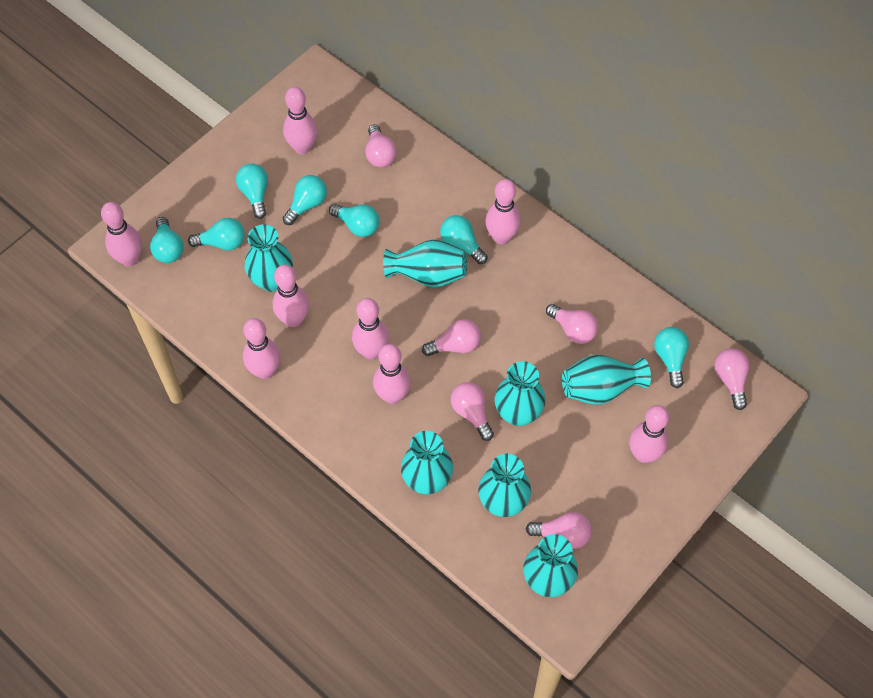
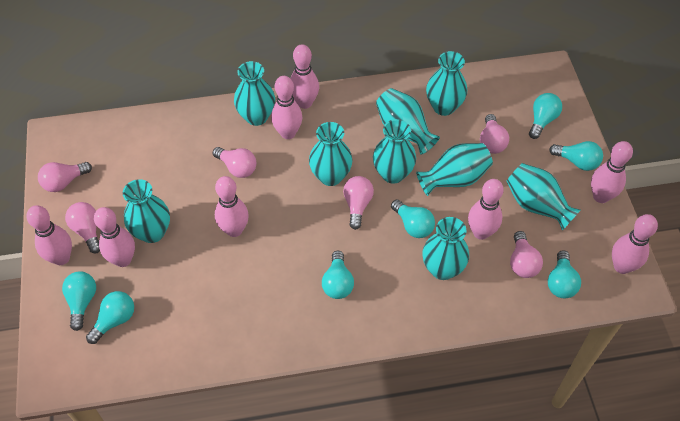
turquoise vase: [245,224,293,292] [383,239,467,287] [401,431,453,494] [478,454,531,517] [494,361,546,426] [523,534,578,597] [562,355,651,405] = 7 -> [123,179,170,243] [234,61,275,126] [309,122,352,186] [373,119,416,184] [376,88,440,154] [416,143,493,196] [422,217,469,280] [426,51,467,116] [506,163,581,231] = 9

